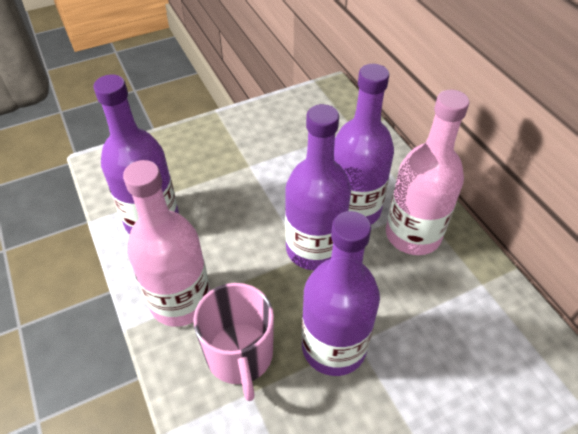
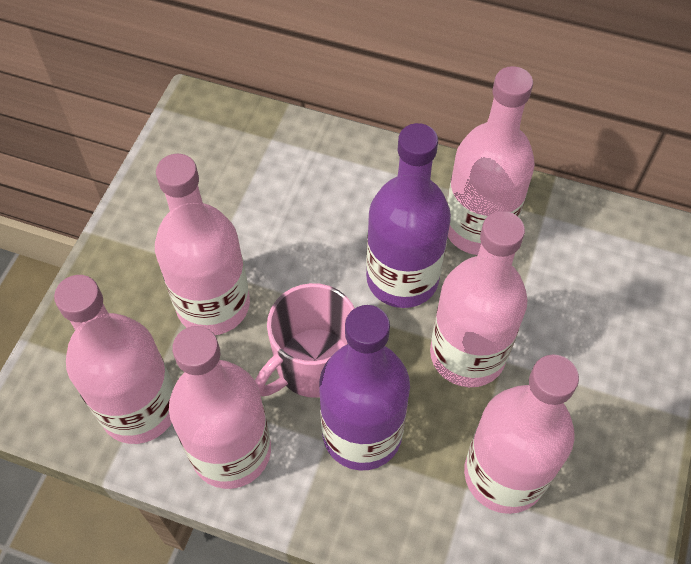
pink bottle: [123,160,210,327] [386,90,469,255] = 2 -> [54,275,174,444] [155,154,250,335] [169,326,271,489] [430,211,528,387] [447,66,535,255] [464,354,579,514] = 6
purple bottle: [93,75,179,234] [285,104,351,270] [302,211,380,376] [334,64,394,225] = 4 -> [319,305,410,470] [366,123,451,308] = 2

